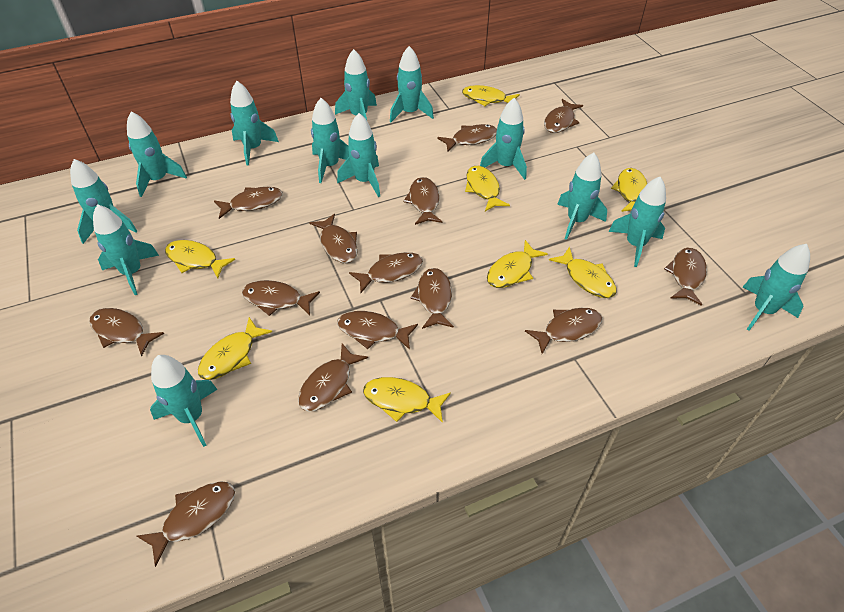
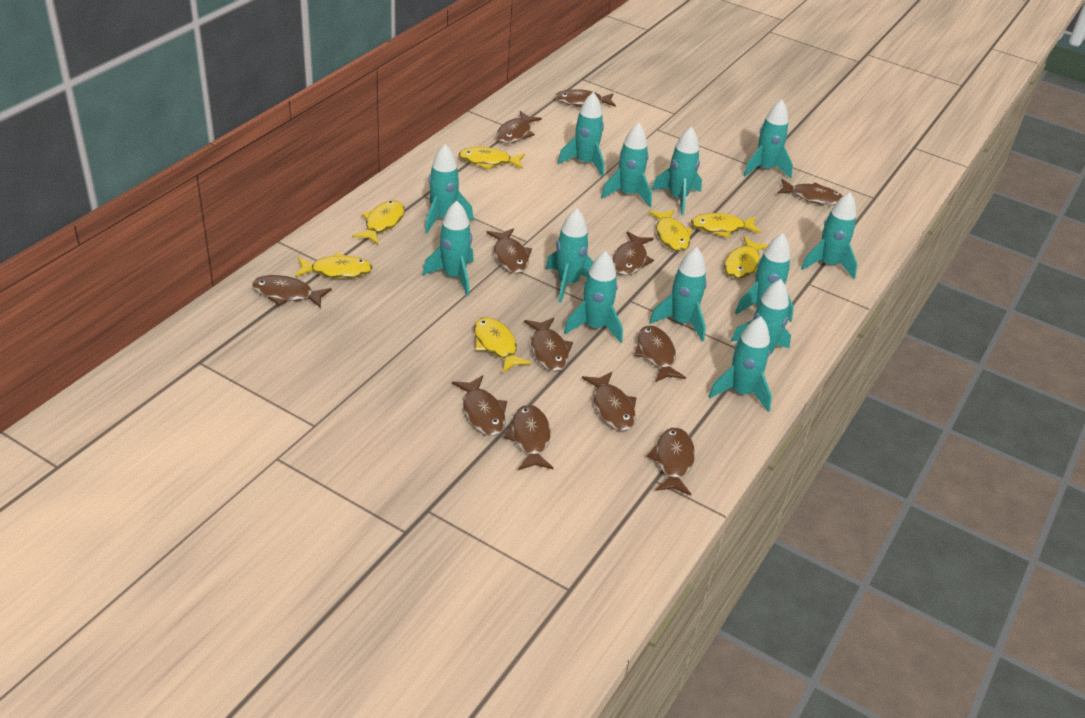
brown fish: [89,308,164,356] [137,481,235,567] [214,187,283,219] [242,280,320,316] [298,343,368,411] [310,214,358,263] [337,311,418,350] [349,252,423,293] [403,177,442,225] [410,268,454,329] [437,124,497,151] [525,308,602,354] [544,99,583,133] [664,248,707,306] = 14 -> [252,275,332,308] [452,375,507,436] [486,228,532,274] [496,111,542,144] [504,405,553,470] [524,318,573,372] [555,89,616,108] [582,372,637,431] [612,231,654,276] [634,325,686,382] [647,428,695,496] [777,179,842,205] = 12
yellow fish: [165,240,235,278] [198,317,272,380] [363,377,451,423] [462,85,520,106] [465,166,510,211] [487,240,548,288] [549,246,616,298] [611,168,647,212] = 8 -> [295,252,373,279] [352,200,405,244] [459,147,525,170] [474,317,531,373] [648,209,693,252] [691,213,761,238] [724,236,768,279] = 7

